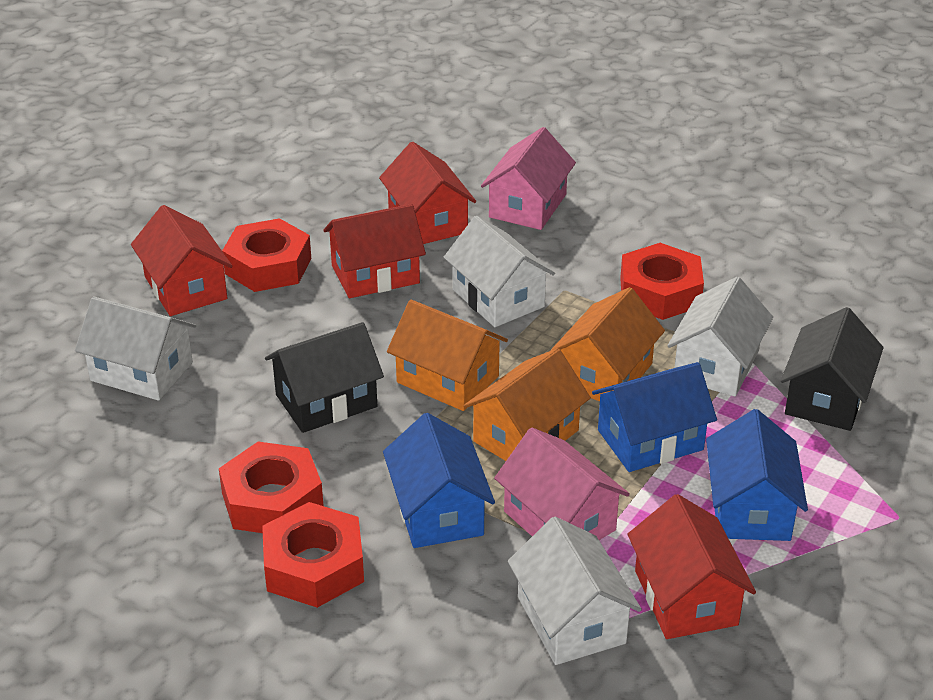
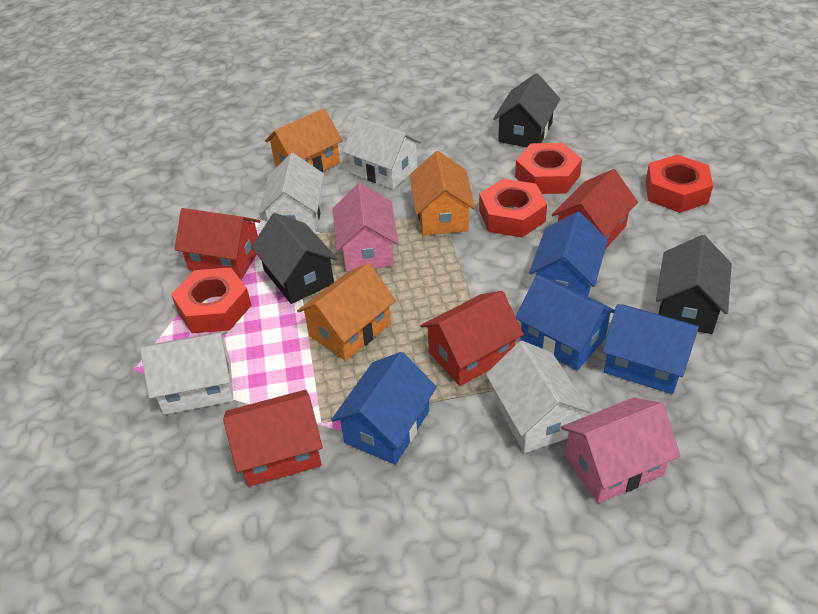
black house: [265,322,384,433] [781,307,884,431] = 2 -> [251,213,338,304] [493,73,560,147] [656,235,732,334] = 3
blue house: [383,413,495,548] [592,362,717,472] [706,409,808,541] = 3 -> [331,352,437,465] [515,275,615,370] [529,212,608,296] [602,304,699,394] = 4

